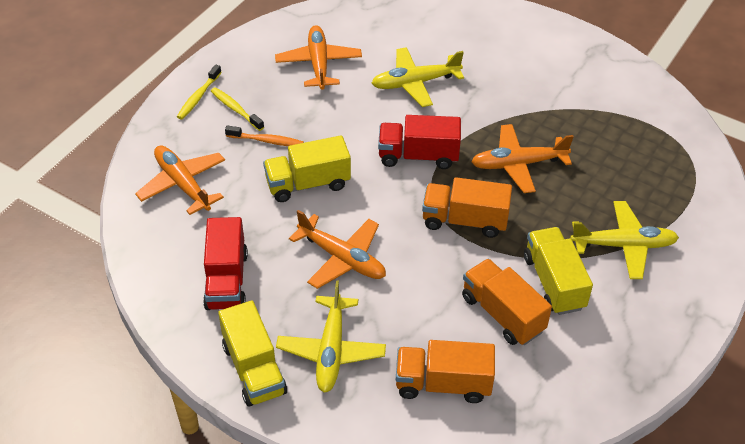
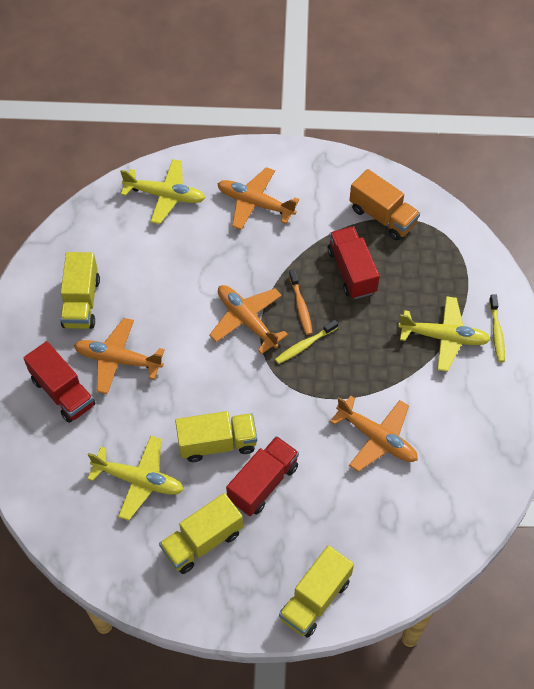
orange truck: [396,340,495,403] [422,177,512,238] [462,259,552,345] = 3 -> [349,169,420,240] = 1
red truck: [203,217,248,310] [378,115,461,169] = 2 -> [24,341,95,423] [226,436,299,516] [328,226,380,299] = 3
yellow truck: [218,300,287,407] [263,135,351,202] [524,227,593,315] = 3 -> [60,252,100,329] [159,493,243,574] [175,411,257,462] [279,545,354,638] = 4

